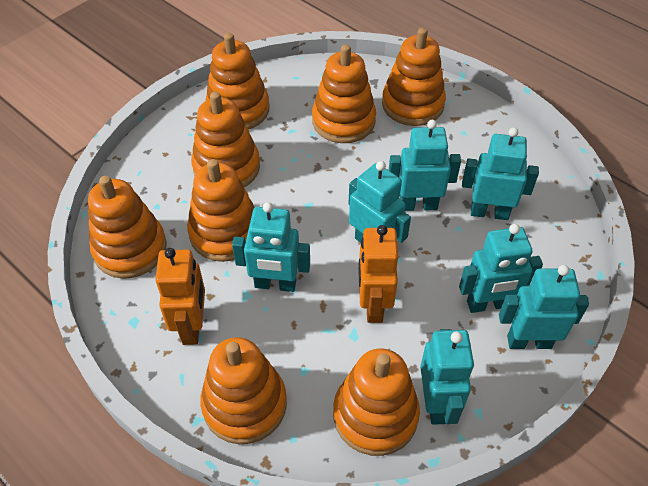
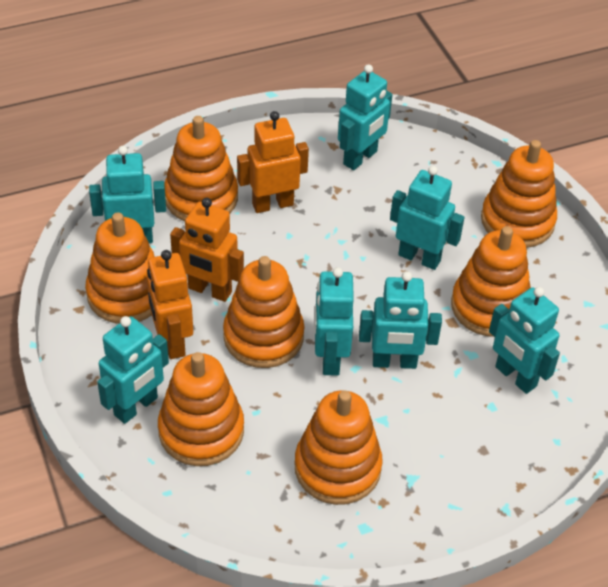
orange robot: [155,248,205,345] [358,225,398,323] = 2 -> [147,250,193,359] [170,198,244,302] [237,111,309,213] = 3
orange stacking toy: [88,176,167,279] [187,159,255,262] [191,92,260,187] [200,337,287,444] [206,33,269,130] [312,44,376,143] [333,349,420,456] [382,28,446,126] = 8 -> [85,212,155,324] [158,352,244,466] [164,116,238,221] [223,256,305,368] [294,390,383,505] [451,226,531,337] [481,140,557,248] = 7

